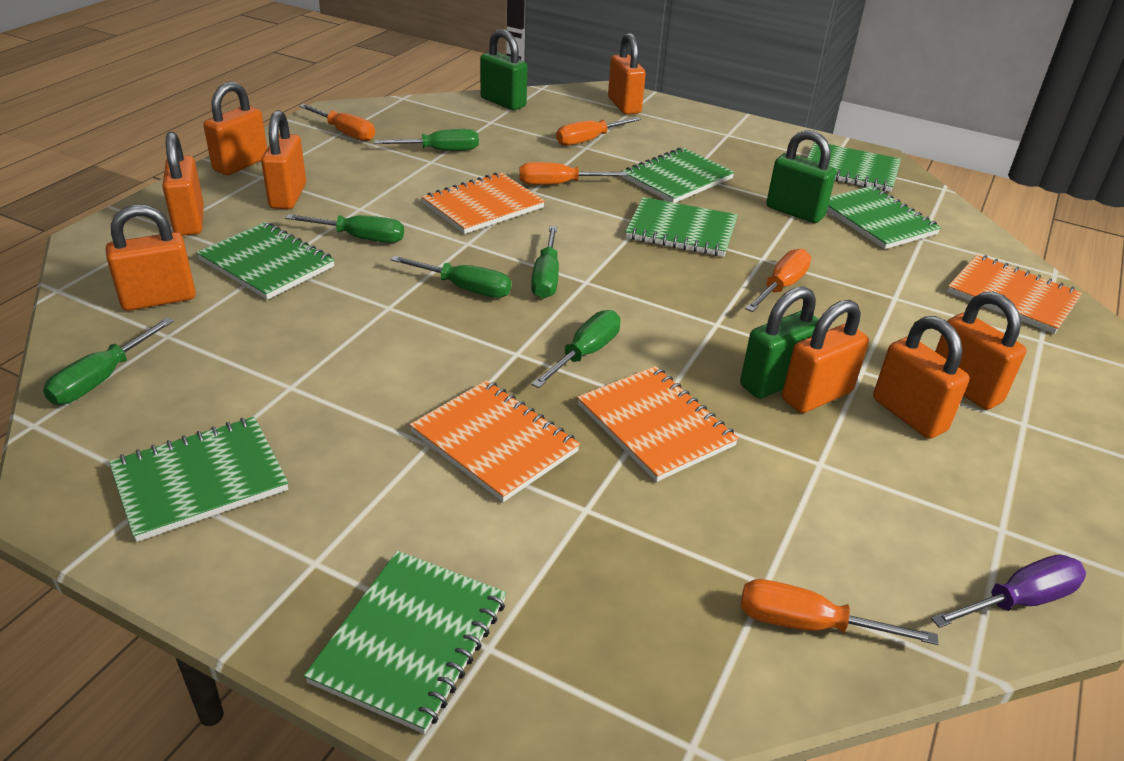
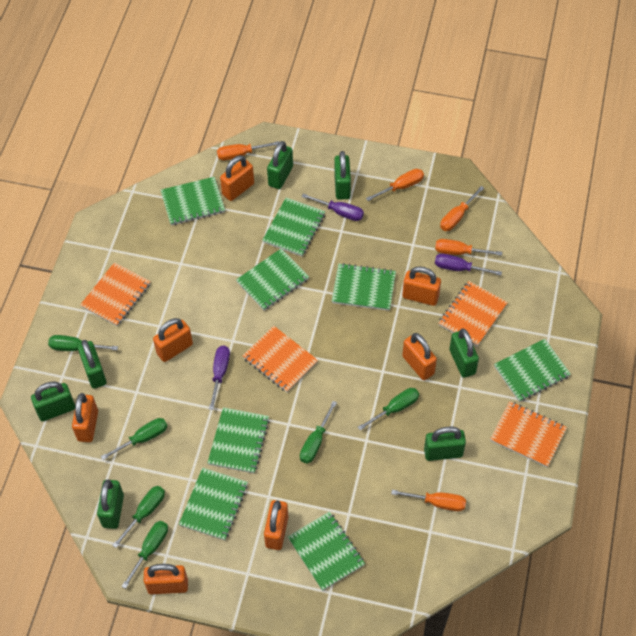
green notebook: [109,417,288,542] [196,222,335,300] [304,551,506,734] [622,147,735,203] [625,197,738,257] [807,142,901,192] [827,186,941,249] = 7 -> [161,177,225,225] [179,468,248,540] [207,407,270,473] [236,248,309,310] [262,198,325,256] [288,511,365,591] [332,263,396,311] [494,339,571,402] = 8
green padlock: [480,29,527,110] [740,286,819,399] [766,130,836,223] = 3 -> [31,382,75,422] [78,340,106,389] [97,479,124,529] [267,141,293,189] [334,151,351,200] [424,427,466,461] [449,329,479,378] = 7
orange padlock: [106,205,196,311] [162,132,204,236] [203,82,267,175] [261,110,306,209] [608,33,646,115] [782,300,869,413] [873,316,969,439] [935,292,1027,410] = 8 -> [72,393,98,442] [144,564,188,594] [153,318,193,362] [220,155,254,201] [264,500,288,550] [402,266,441,306] [402,333,437,380] = 7
purple screwdriver: [931,554,1086,628] = 1 -> [209,346,230,410] [302,193,364,221] [435,253,502,276] = 3

